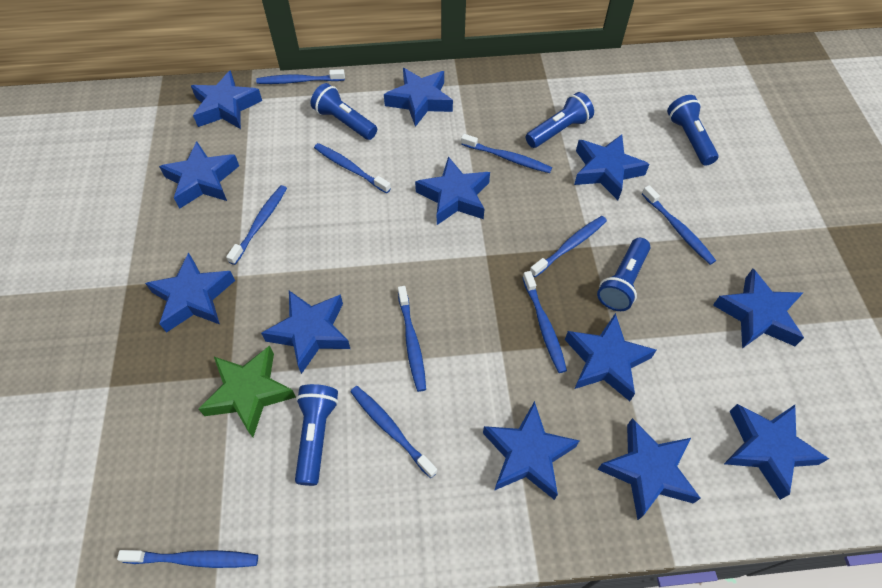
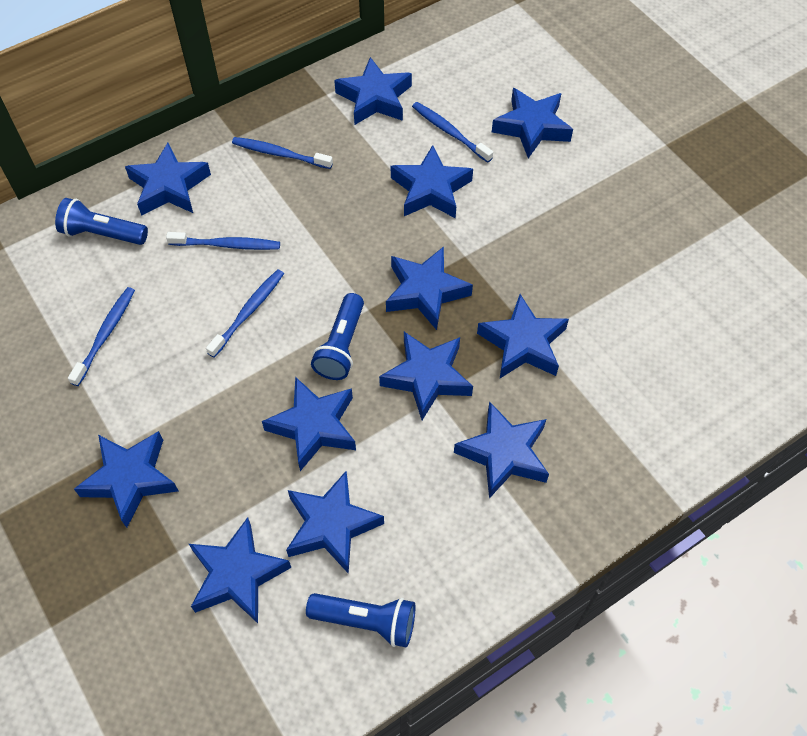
blue flashlight: [295,384,338,486] [311,83,377,140] [526,92,594,148] [597,238,650,311] [667,95,719,166] = 5 -> [55,198,148,245] [306,593,415,647] [311,293,364,380] = 3
blue toothbrush: [117,550,258,568] [226,185,287,265] [256,69,345,84] [314,143,391,193] [350,386,438,478] [398,286,426,392] [461,134,552,173] [523,271,567,373] [530,216,607,278] [642,185,716,265] = 10 -> [68,287,135,386] [166,232,280,250] [206,269,284,357] [232,137,333,169] [412,102,493,163] = 5
green star: [198,346,296,437] = 1 -> none = 0

